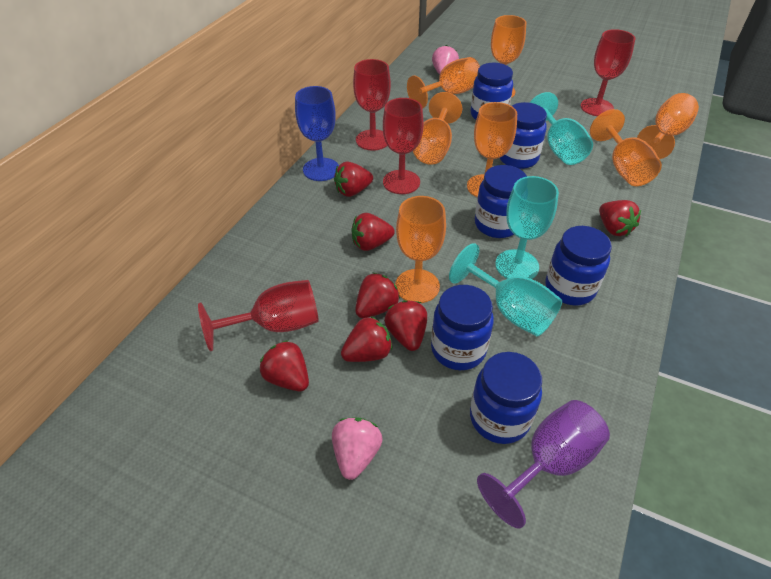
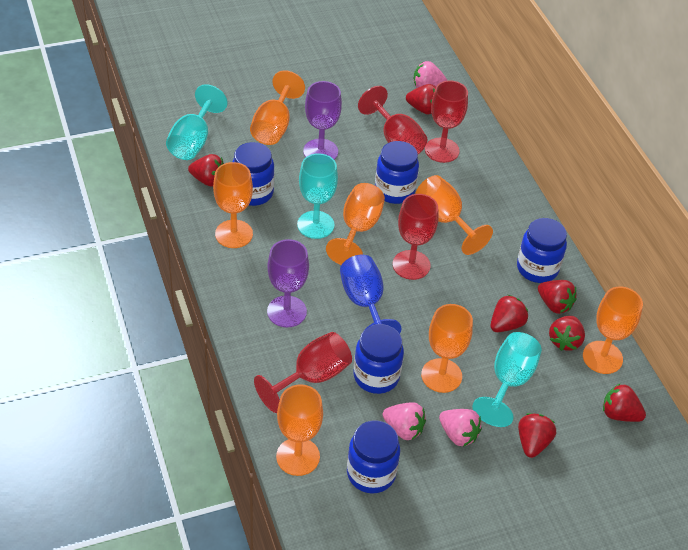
blue jar: [431,285,494,370] [470,352,542,444] [471,63,513,120] [475,165,527,238] [500,102,547,169] [545,226,612,305] = 6 -> [232,142,274,206] [347,421,400,494] [354,324,404,394] [375,141,419,204] [517,218,567,283] = 5
pink strawberry: [332,418,383,480] [432,45,459,75] = 2 -> [383,402,426,440] [414,61,448,88] [439,409,482,446] = 3
purple goblet: [477,400,610,528] = 1 -> [267,239,309,327] [303,81,342,160] = 2

